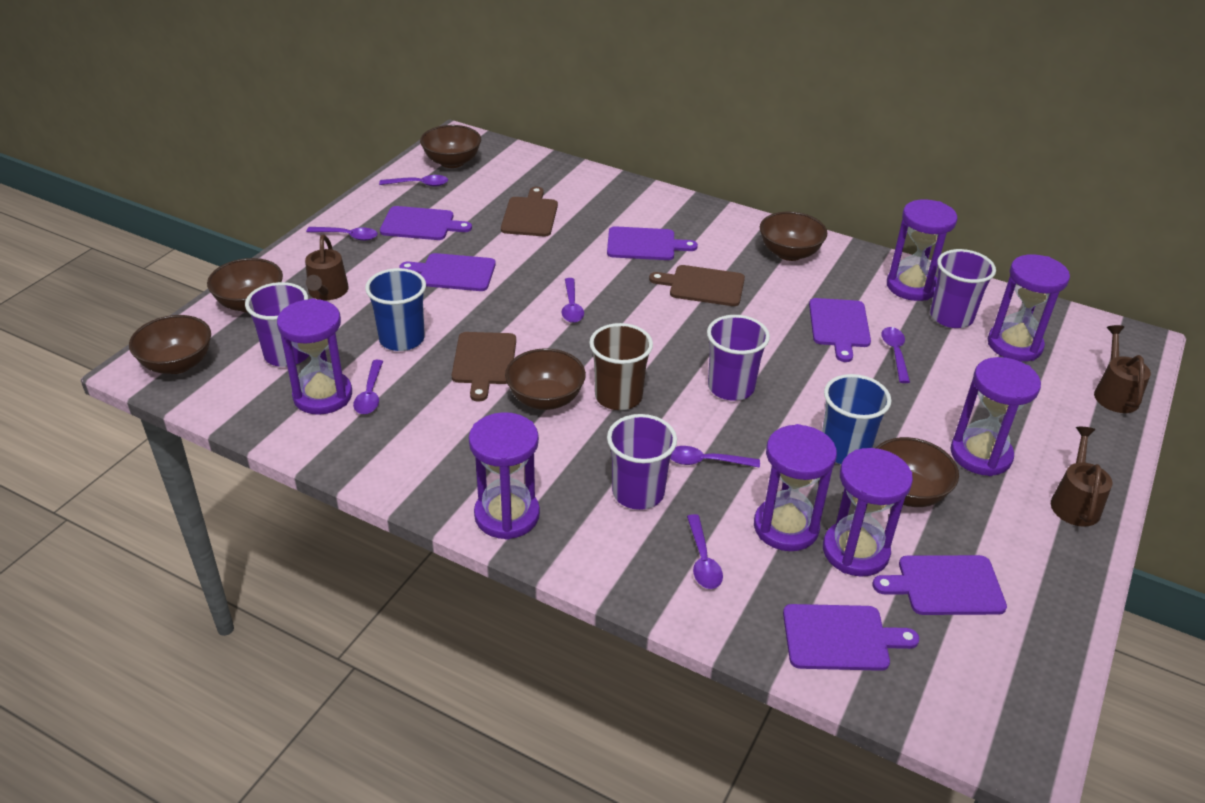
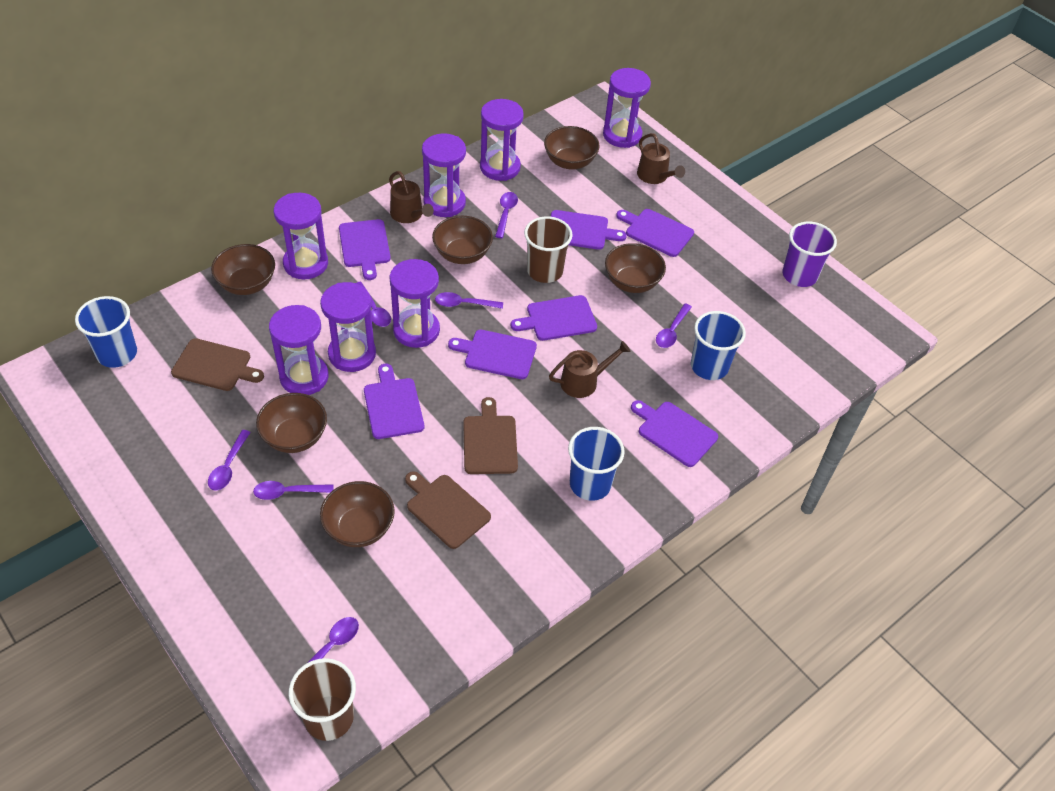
blue cup: [365,268,426,351] [822,374,891,464] = 2 -> [75,296,137,368] [568,427,625,501] [691,311,746,380] = 3
brown cup: [589,323,653,410] = 1 -> [289,658,356,741] [524,216,572,283] = 2
purple cup: [245,282,309,367] [607,414,677,510] [707,315,770,401] [930,249,996,328] = 4 -> [782,222,837,287] = 1
purple cutting board: [380,206,472,240] [399,253,496,291] [607,226,698,260] [783,604,919,671] [809,298,871,362] [873,555,1007,615] = 6 -> [339,219,391,280] [364,364,424,439] [448,330,537,379] [511,295,597,341] [551,210,627,250] [616,209,694,257] [631,400,718,467] = 7

